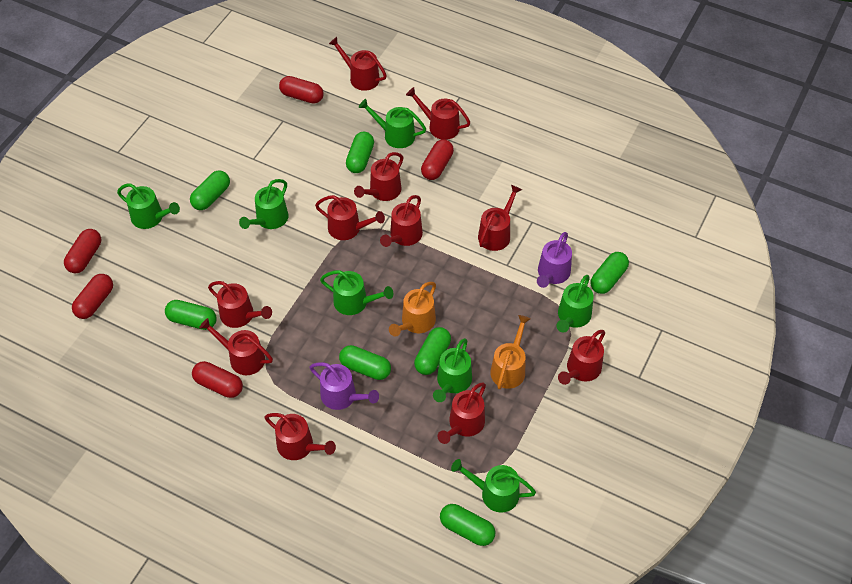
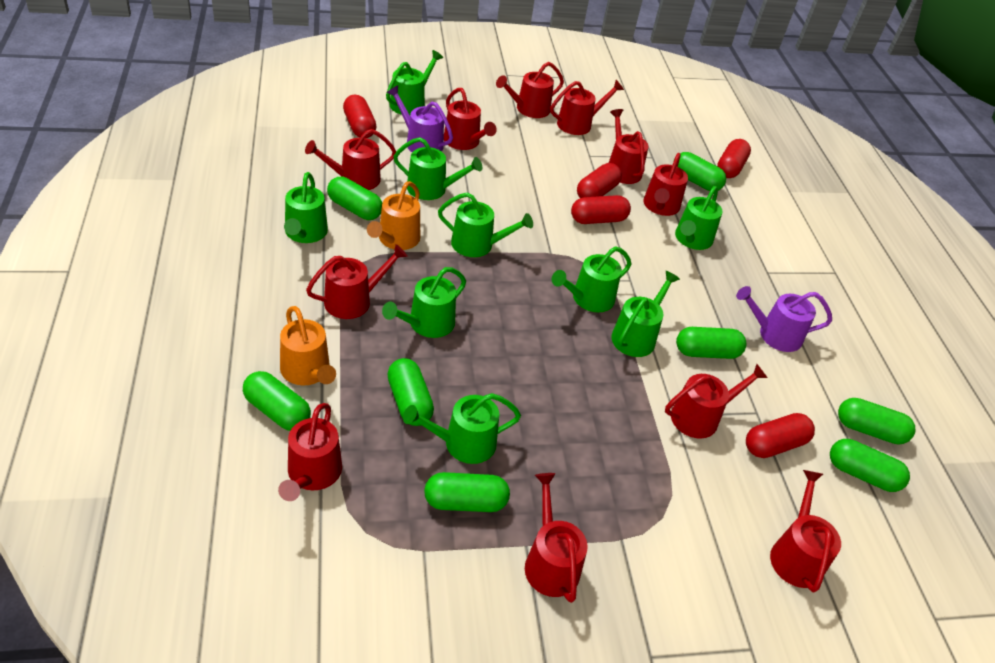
green capsule: [165,300,217,330] [190,170,230,210] [339,345,391,380] [346,132,374,173] [414,327,451,375] [440,504,495,546] [590,252,629,294] = 7 -> [243,371,311,431] [327,177,382,220] [387,358,434,426] [424,472,510,512] [676,327,747,359] [678,152,726,191] [830,439,910,492] [838,398,915,445] = 8
green watering can: [117,183,180,229] [239,179,288,229] [320,270,393,315] [359,99,426,148] [433,338,472,402] [451,459,536,513] [556,275,594,333] = 7 -> [284,172,328,243] [382,267,466,338] [386,50,443,115] [393,137,482,200] [403,393,521,464] [438,192,533,257] [552,247,631,312] [611,271,680,357] [675,186,722,250] = 9

